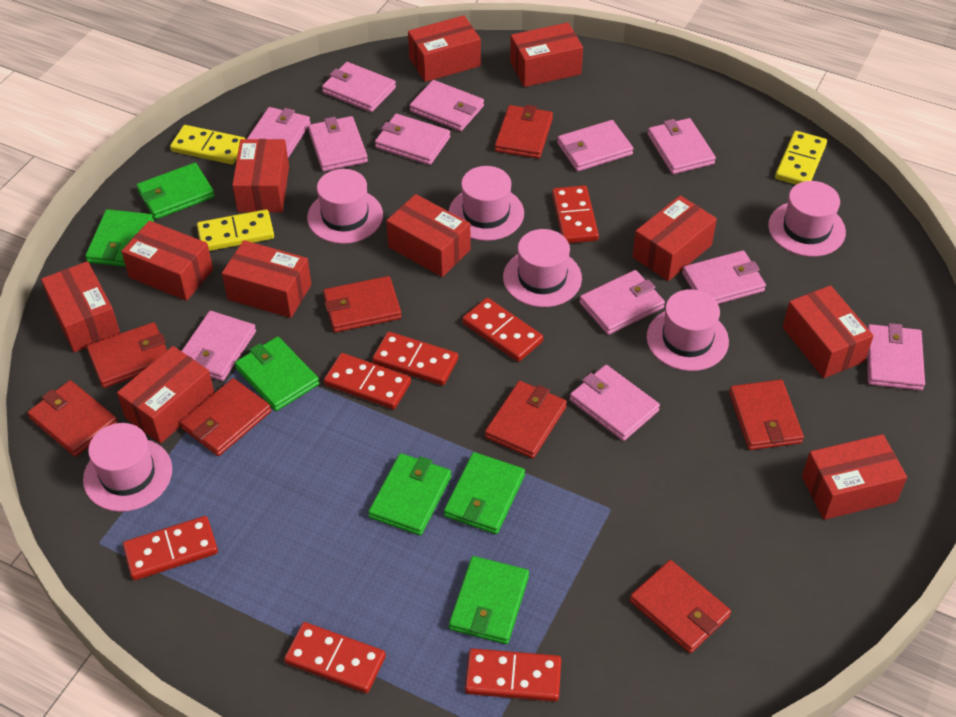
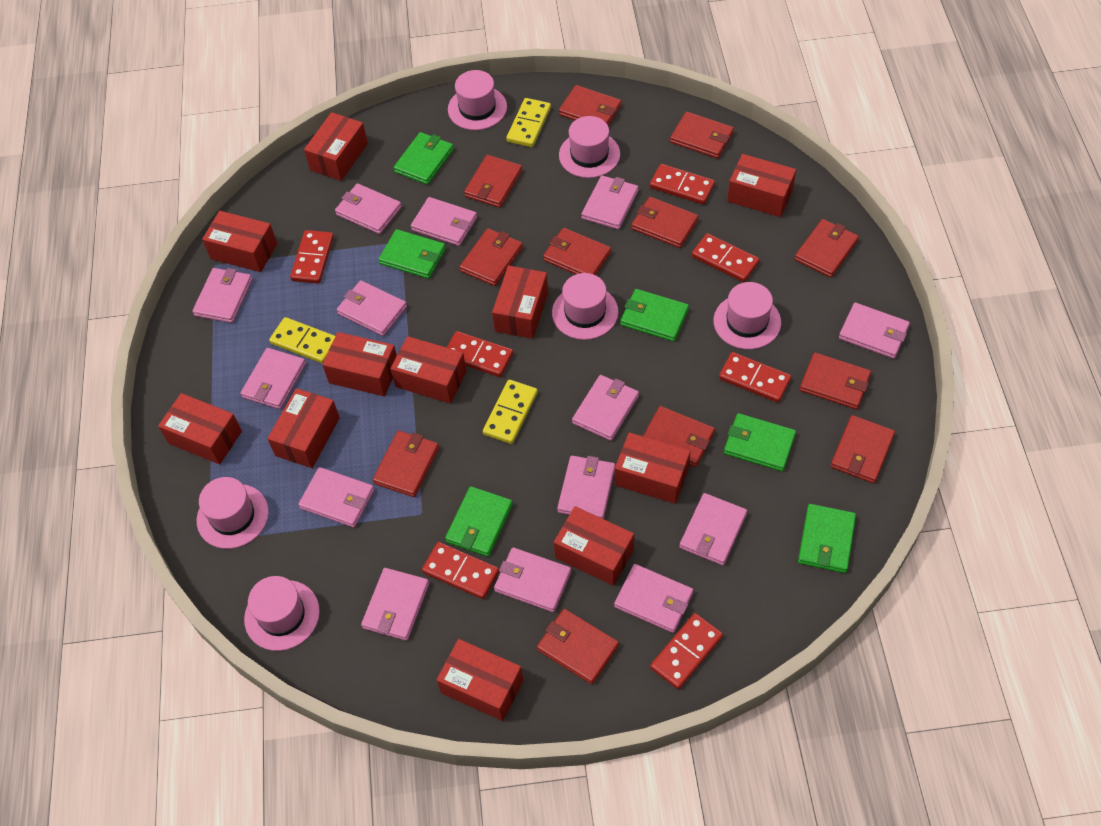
pink wallet: [182,311,256,381] [247,107,311,158] [308,116,368,171] [322,62,396,112] [375,114,450,165] [409,80,484,131] [557,120,633,171] [570,365,660,441] [579,270,665,335] [648,118,716,174] [682,250,766,304] [867,323,925,391] = 12 -> [192,268,252,323] [240,348,306,409] [298,467,374,527] [335,183,402,234] [337,280,407,336] [361,568,429,641] [411,197,477,246] [494,547,571,612] [557,456,615,519] [572,375,639,441] [581,176,638,230] [614,564,693,633] [680,493,747,565] [839,303,910,359] = 14
red wallet: [27,380,118,457] [87,322,167,388] [180,378,271,456] [323,276,402,332] [485,381,567,458] [495,105,553,159] [630,560,731,653] [729,380,804,450] = 8 -> [373,431,439,497] [460,228,523,286] [464,155,522,208] [537,609,619,684] [543,228,611,275] [559,85,621,125] [631,197,698,248] [643,406,715,467] [670,112,734,159] [795,219,859,278] [800,353,871,409] [831,415,895,483] = 12

